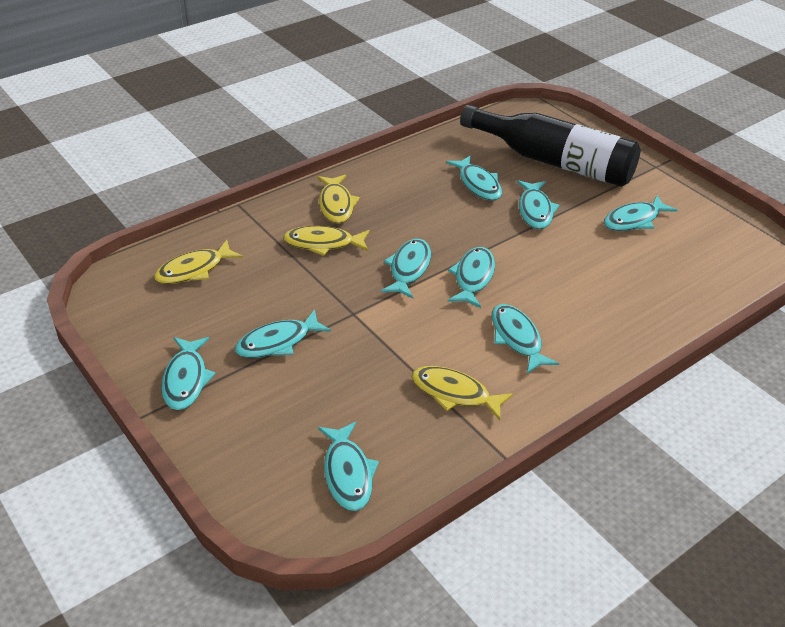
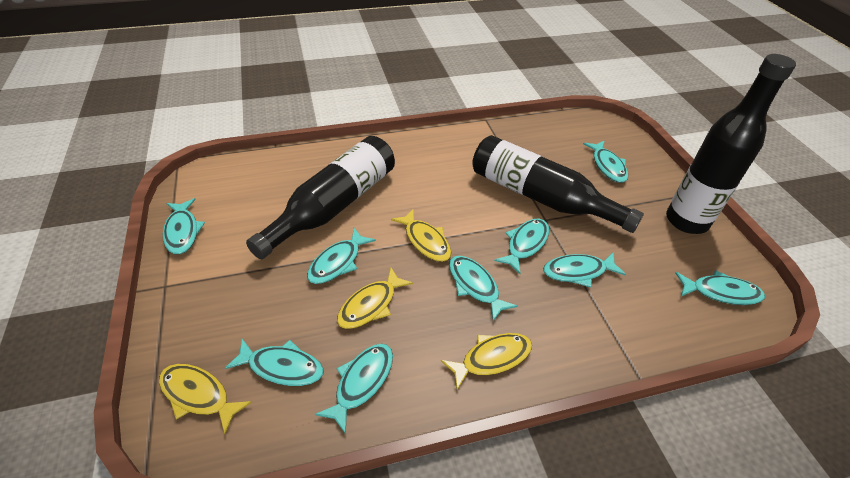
black bottle: [460,105,641,187] = 1 -> [246,136,395,259] [472,135,644,233] [666,54,796,234] = 3

